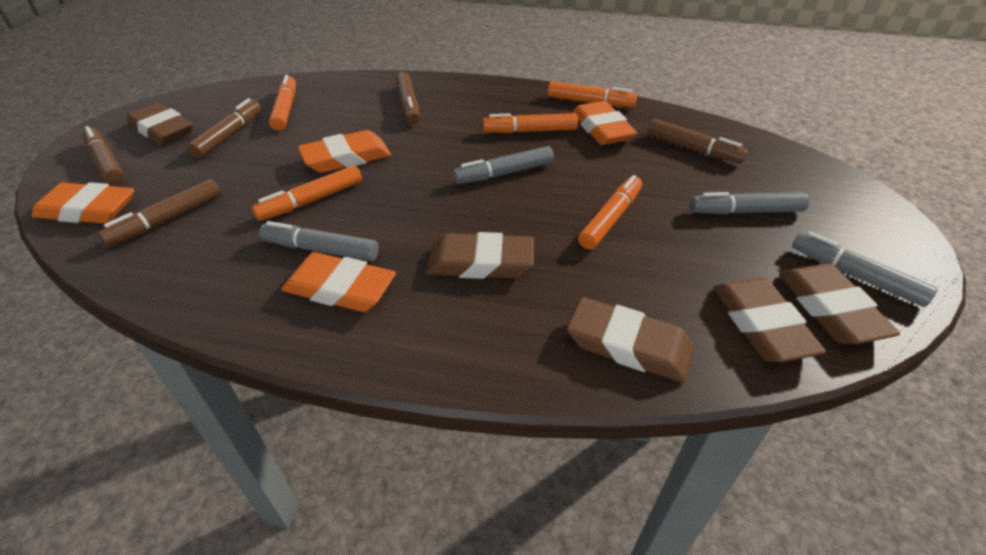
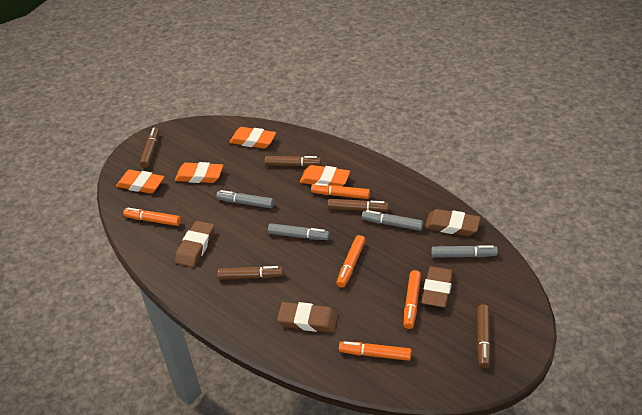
brown eraser: [127,103,193,145] [427,232,534,279] [567,297,694,383] [713,277,826,362] [779,263,900,344] = 5 -> [175,221,215,267] [277,302,338,333] [421,266,453,308] [425,209,481,236] = 4

